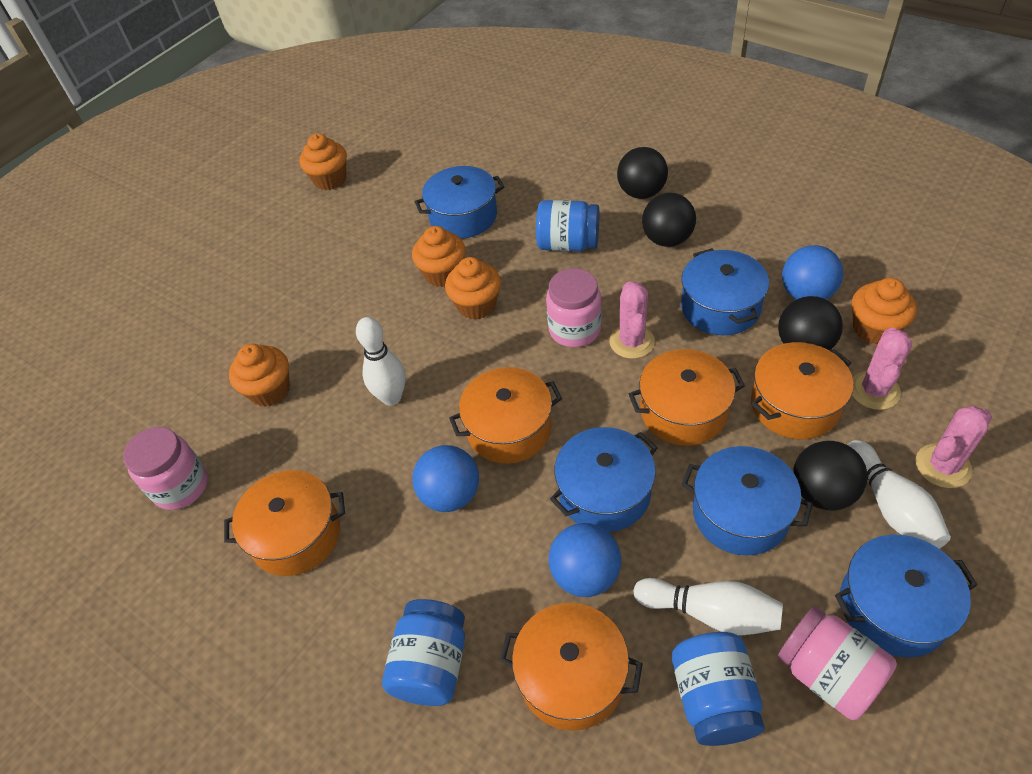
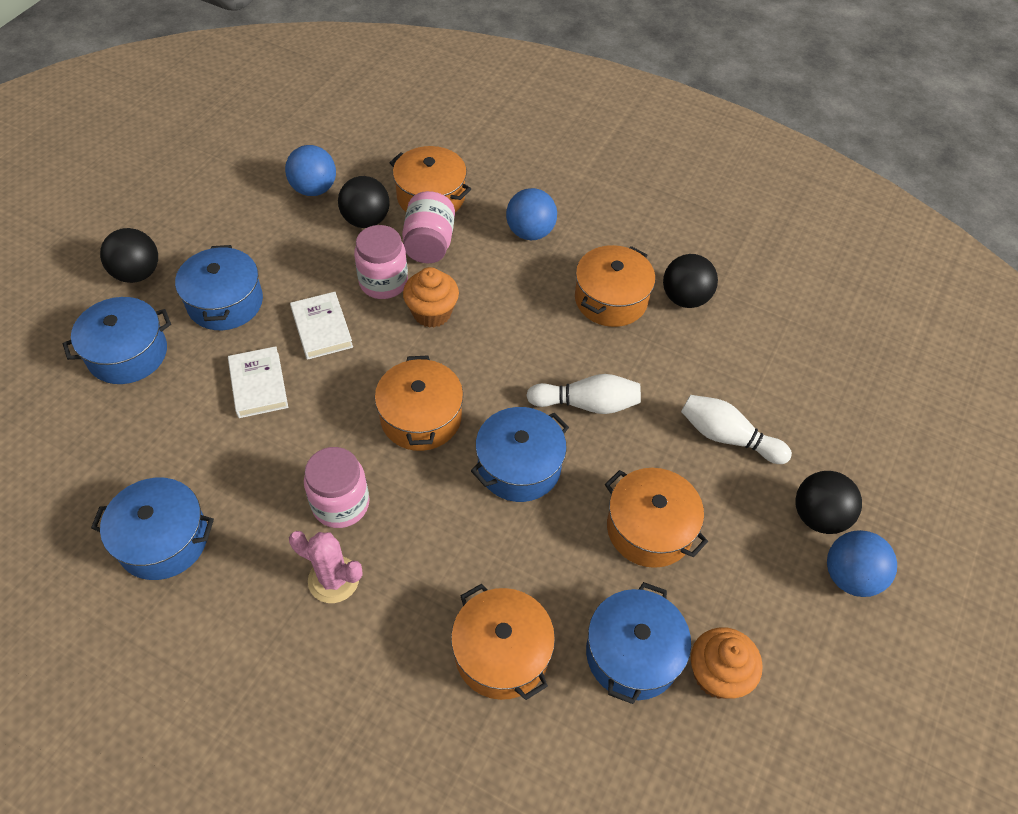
blue jar: [382,599,465,706] [536,200,599,251] [672,632,765,746] = 3 -> none = 0
orange cupcake: [229,344,290,407] [299,133,347,190] [412,226,466,287] [445,257,501,320] [852,278,917,345] = 5 -> [403,267,459,328] [691,627,763,699] = 2
pink cactus: [610,282,655,359] [852,328,912,410] [916,406,992,488] = 3 -> [289,531,363,603] = 1
white book: none = 0 -> [228,346,288,418] [290,292,353,360] = 2
white bowling pin: [356,317,406,406] [633,578,783,635] [847,440,951,549] = 3 -> [526,374,641,414] [681,395,792,464] = 2

